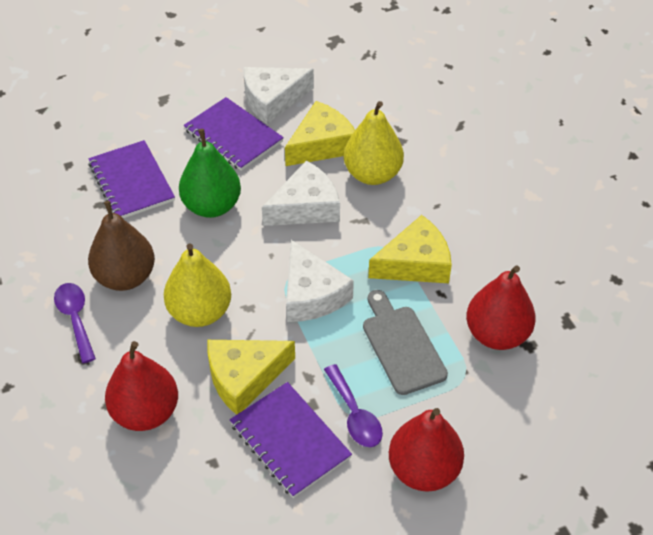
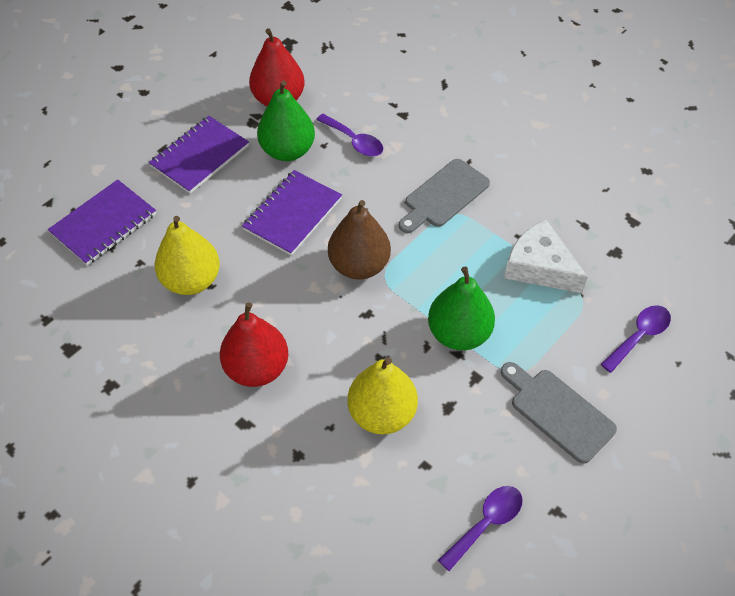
green pear: [179,129,241,218] = 1 -> [257,80,315,161] [428,267,495,350] = 2
grey cutting board: [363,290,448,395] = 1 -> [399,159,490,233] [501,362,617,464] = 2
purple spoon: [54,283,96,363] [324,364,383,447] = 2 -> [316,114,383,157] [438,486,523,571] [601,305,671,373] = 3
red pear: [105,341,178,431] [389,408,464,491] [466,265,536,350] = 3 -> [220,303,288,387] [249,28,305,106] = 2
white cheese: [244,67,314,125] [262,160,340,226] [286,239,354,322] = 3 -> [504,220,588,293] = 1
yellow cheese: [207,340,295,415] [285,101,355,166] [368,215,452,283] = 3 -> none = 0

